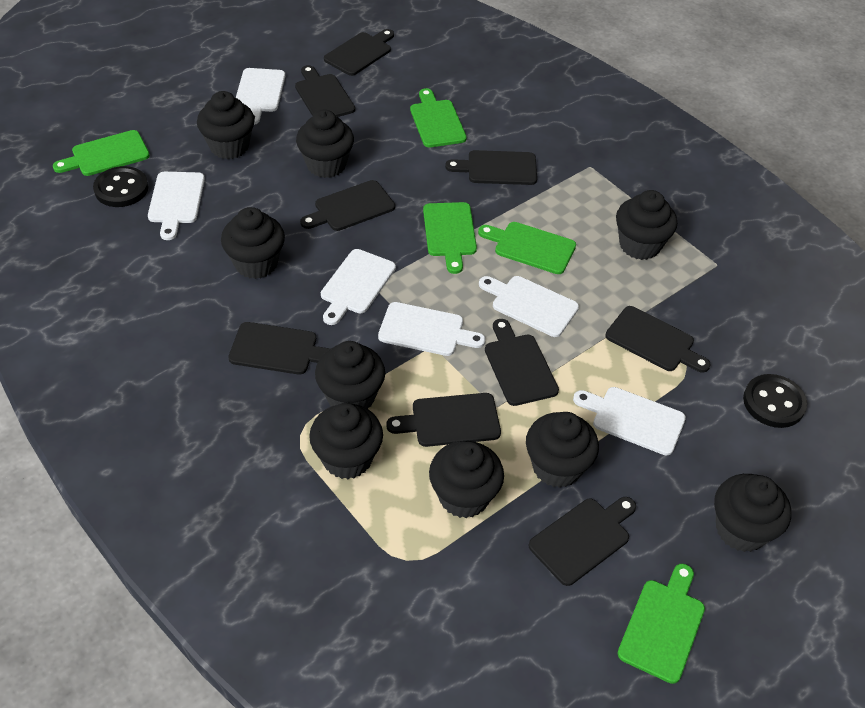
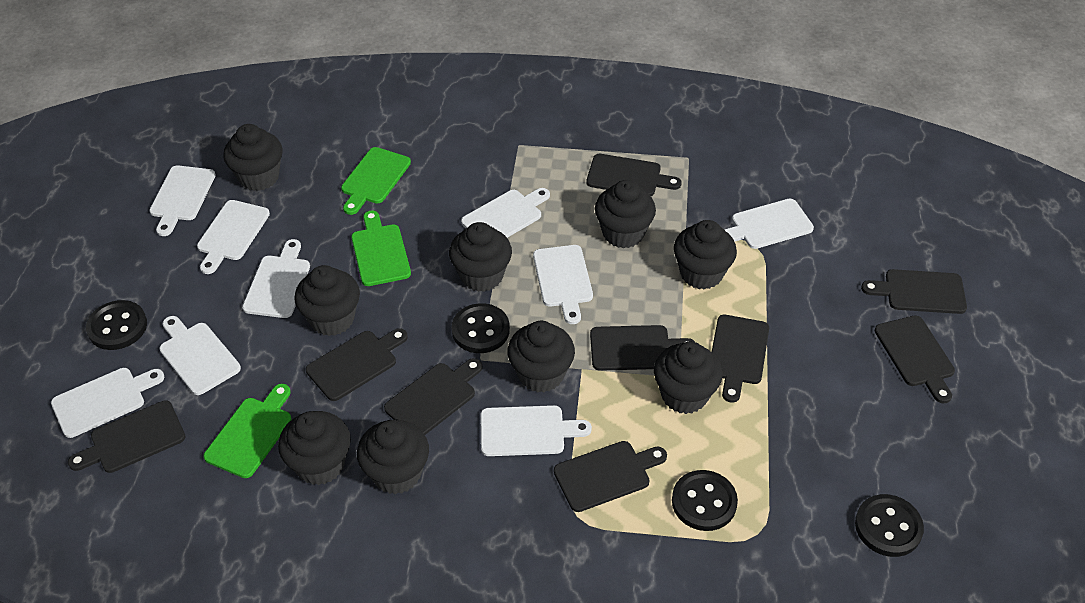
black button: [93,166,149,207] [743,374,807,428] = 2 -> [86,300,147,350] [452,303,510,353] [672,470,738,531] [855,494,924,557] = 4
green cutting board: [53,130,150,176] [410,88,467,147] [423,202,477,274] [478,222,576,274] [617,564,705,684] = 5 -> [204,384,291,478] [341,147,411,215] [351,211,411,286] = 3
white cutting board: [148,172,205,240] [236,68,285,125] [321,249,396,325] [378,302,485,356] [479,276,579,337] [573,387,686,456] = 6 -> [51,368,164,438] [149,165,216,236] [159,316,241,395] [197,200,270,274] [242,239,310,318] [461,188,550,238] [481,405,592,456] [533,245,593,324] [724,199,814,249] = 9

